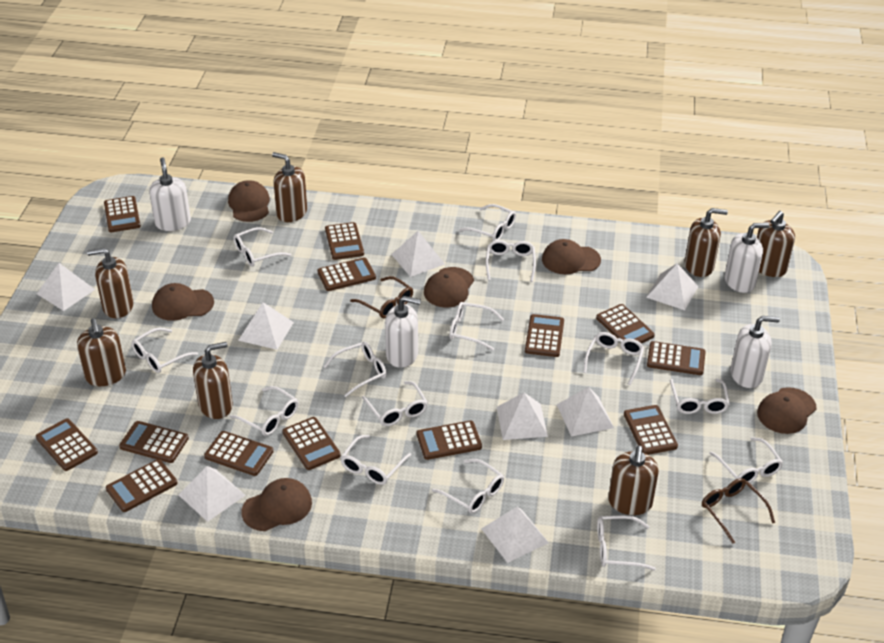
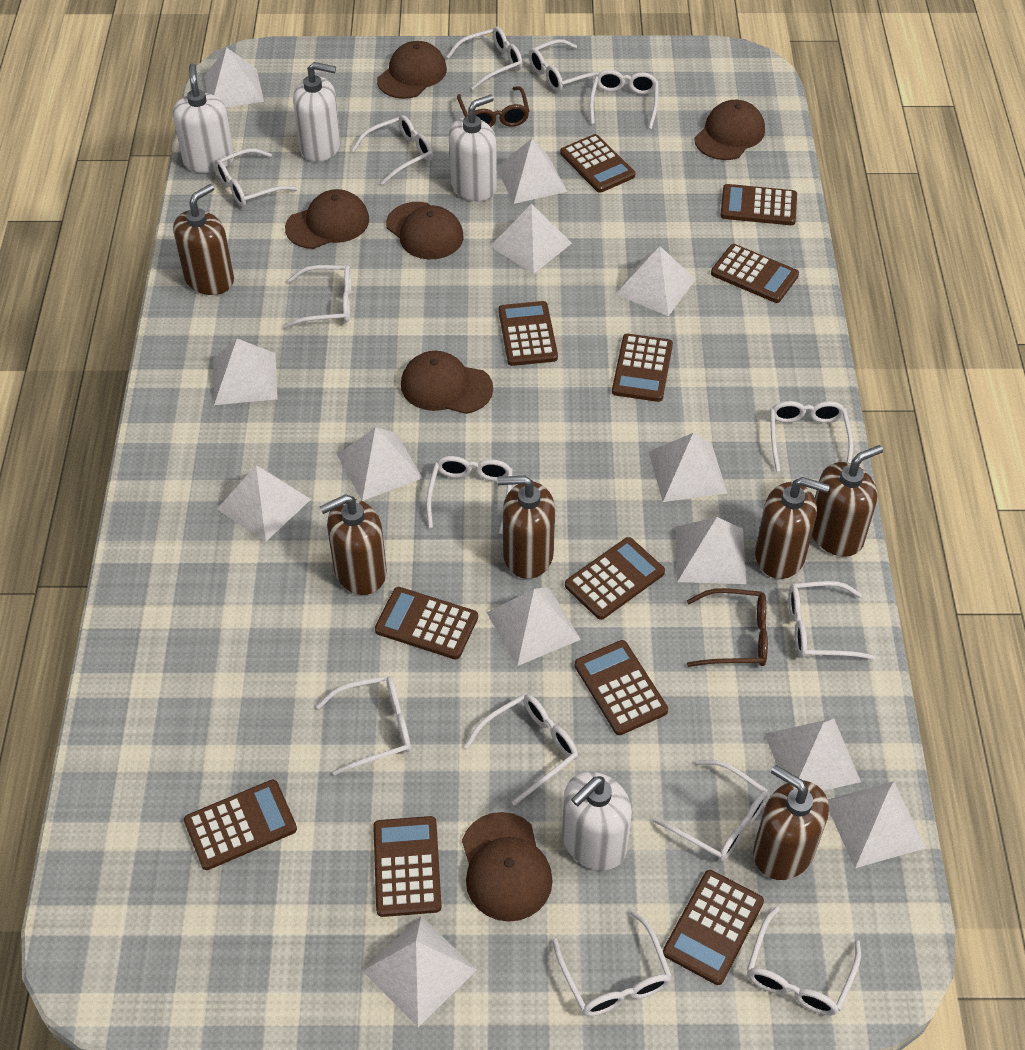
brown calculator: [36,418,98,471] [104,196,141,232] [106,459,177,512] [119,421,189,463] [204,431,274,476] [282,417,341,470] [317,258,376,291] [325,222,364,260] [417,421,482,460] [525,314,564,357] [596,304,655,343] [624,405,678,455] [647,341,706,375] = 13 -> [184,779,297,870] [373,816,442,917] [375,587,478,660] [498,301,558,366] [560,134,635,193] [565,537,665,620] [575,640,668,735] [612,334,673,402] [663,870,764,985] [711,244,799,303] [720,184,797,225] = 11
brown soap dispenser: [77,318,126,386] [87,248,134,318] [193,342,233,419] [272,152,307,222] [608,446,659,515] [685,208,728,277] [757,211,795,277] = 7 -> [173,184,234,295] [320,494,387,595] [497,476,555,579] [753,765,829,880] [755,477,830,579] [812,445,883,557] = 6
white pyramid: [37,263,95,311] [179,466,246,522] [238,302,294,350] [391,231,445,277] [481,507,549,563] [497,393,548,440] [557,387,614,437] [646,263,698,310] = 8 -> [204,47,264,107] [213,339,278,405] [217,465,311,542] [337,427,423,501] [362,916,477,1027] [486,587,581,666] [490,204,572,274] [497,138,567,204] [616,246,696,316] [648,433,727,502] [676,517,746,584] [765,718,861,791] [828,781,926,868] = 13

